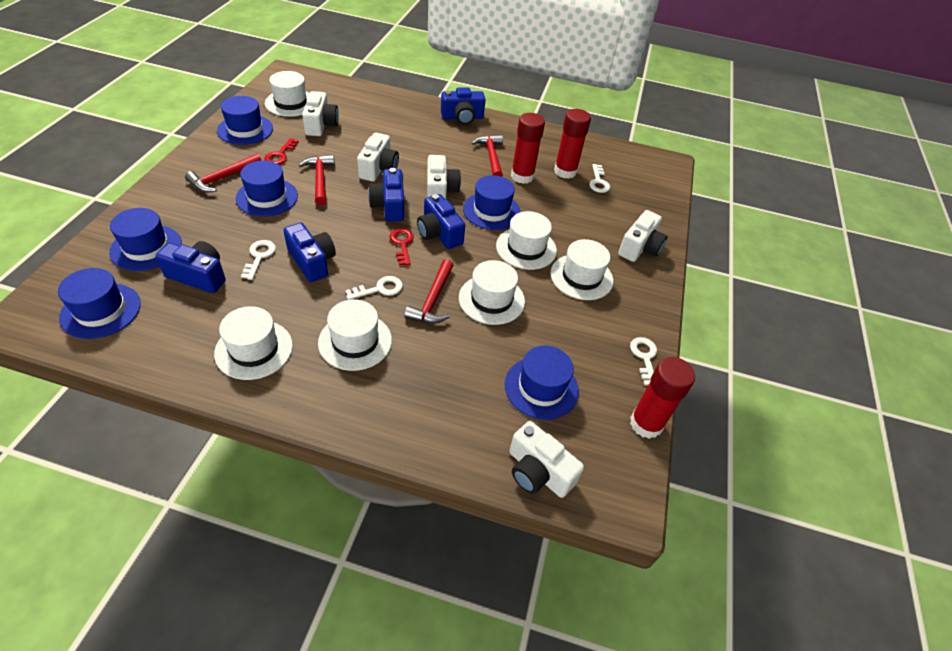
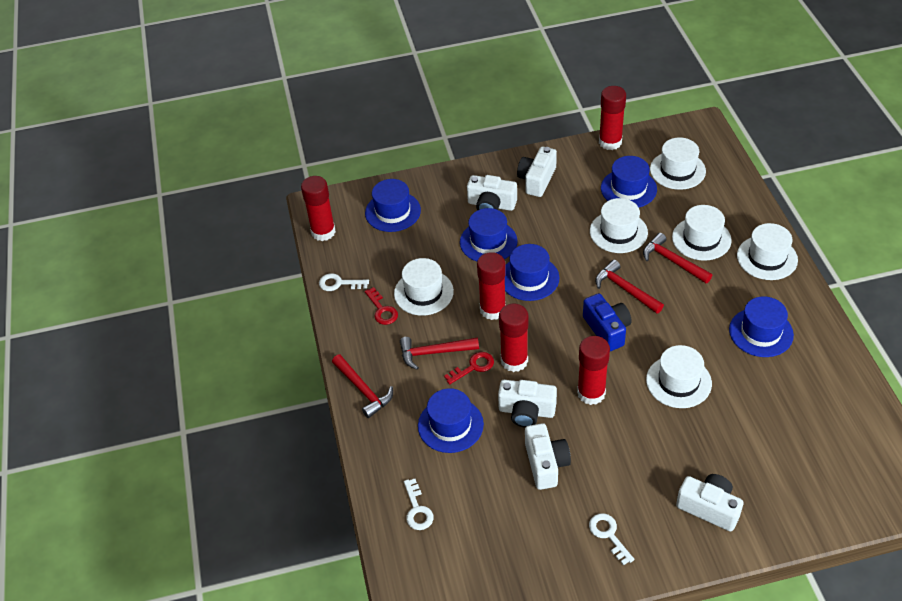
blue camera: [156,241,226,293] [283,223,336,282] [368,168,404,221] [417,194,465,249] [441,87,486,125] = 5 -> [583,293,631,351] = 1
red glue stick: [511,113,545,184] [554,109,591,179] [630,357,695,439] = 3 -> [301,176,336,241] [477,252,506,320] [499,304,528,372] [577,336,610,405] [599,86,626,150] = 5
white key: [241,240,276,280] [346,276,403,300] [589,164,610,193] [630,337,657,385] = 4 -> [319,273,369,291] [404,479,434,530] [589,513,634,565] = 3

